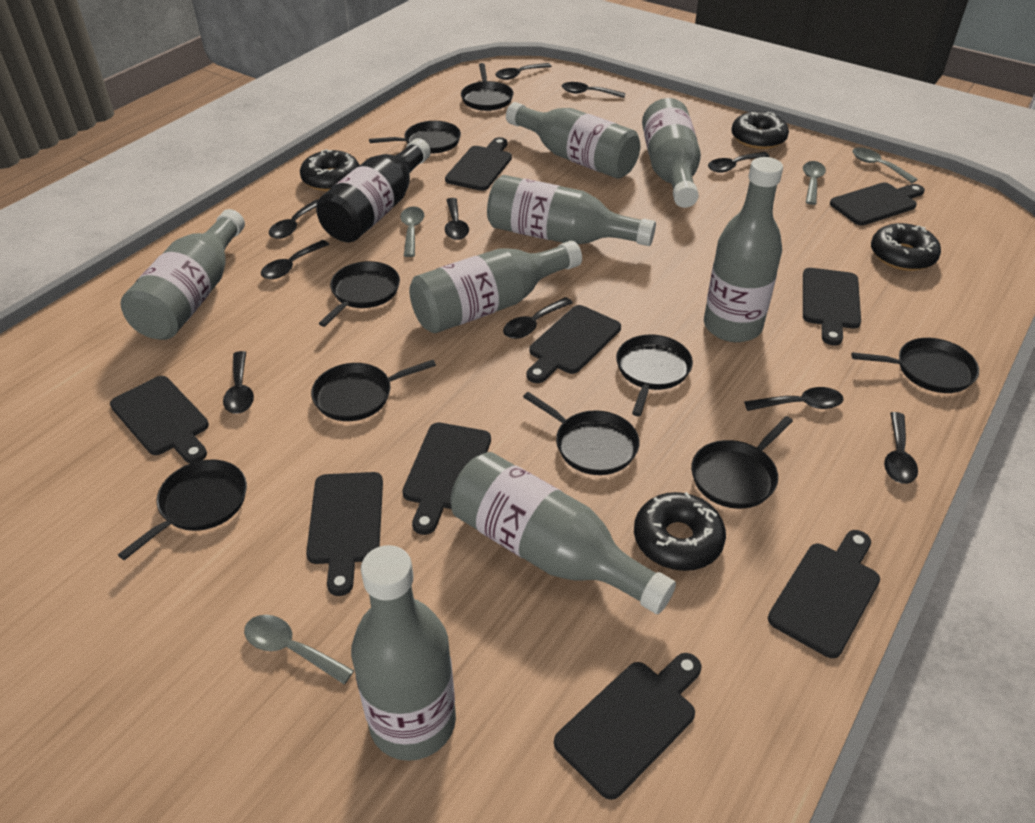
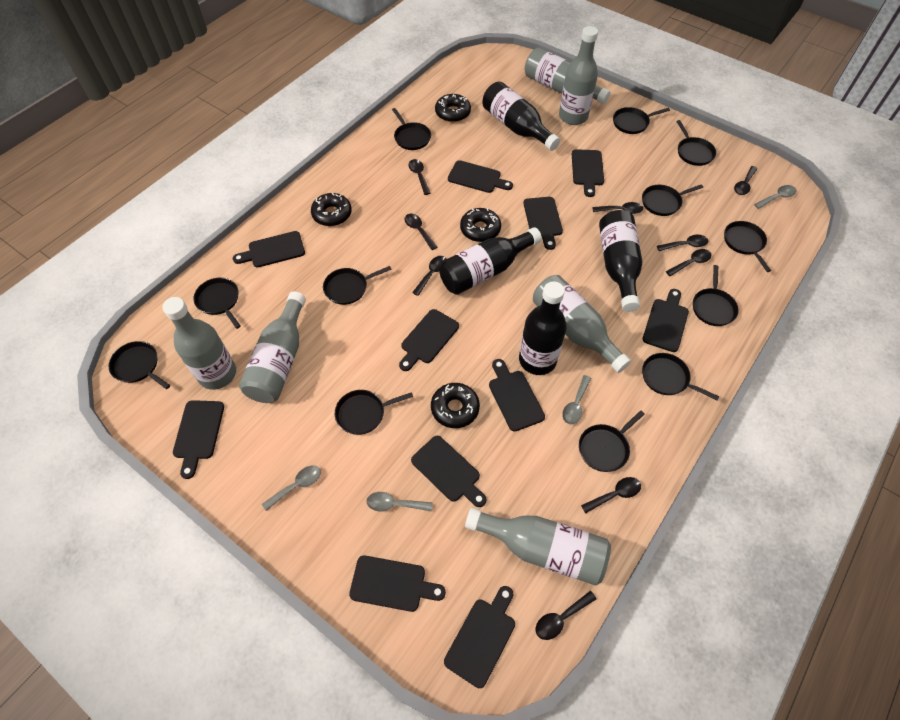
black bottle: [316,138,431,242] = 1 -> [439,227,542,295] [482,81,560,151] [519,282,567,375] [599,210,642,312] = 4
black cutting board: [110,376,209,463] [306,472,383,596] [402,423,491,535] [445,137,512,191] [527,305,621,383] [554,653,702,800] [768,530,880,658] [803,268,861,346] [830,183,925,226] = 9 -> [173,400,224,479] [233,231,305,268] [349,555,446,612] [399,309,459,371] [411,436,487,507] [444,586,515,688] [448,160,513,193] [489,359,545,432] [523,197,563,250] [572,149,604,197] [643,289,689,352] = 11
black pan: [118,460,247,560] [311,360,436,421] [318,261,400,327] [369,121,461,154] [461,63,513,111] [523,392,639,475] [616,334,693,416] [691,416,793,509] [852,338,979,393] = 9 -> [109,341,170,389] [194,278,241,329] [323,266,392,305] [335,390,413,435] [392,108,431,150] [579,410,645,472] [613,107,670,134] [642,184,703,216] [642,353,719,401] [676,120,716,166] [693,265,739,326] [724,221,771,272] = 12
black spoon: [223,351,254,414] [261,240,329,279] [269,200,318,239] [445,198,469,240] [495,63,552,80] [503,297,573,339] [562,82,626,98] [708,152,770,173] [744,387,844,411] [884,412,918,484] = 10 -> [405,214,437,250] [409,159,430,195] [412,256,446,296] [536,591,596,640] [581,477,641,513] [592,202,643,214] [657,235,708,251] [666,249,711,277] [734,166,758,195] = 9
grey bottle: [120,209,245,340] [351,545,456,761] [409,241,582,333] [451,452,676,614] [487,175,656,246] [506,102,640,179] [642,98,701,208] [704,157,783,342] = 8 -> [163,297,236,390] [239,291,306,403] [465,508,611,585] [525,47,611,104] [533,275,631,373] [559,26,598,125] = 6

